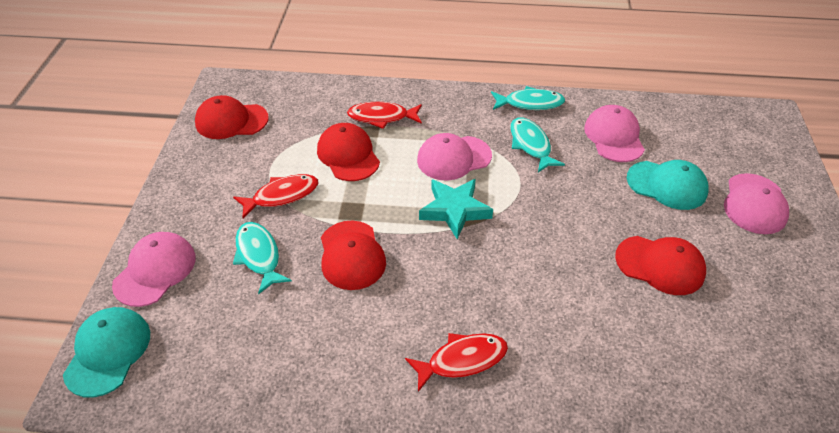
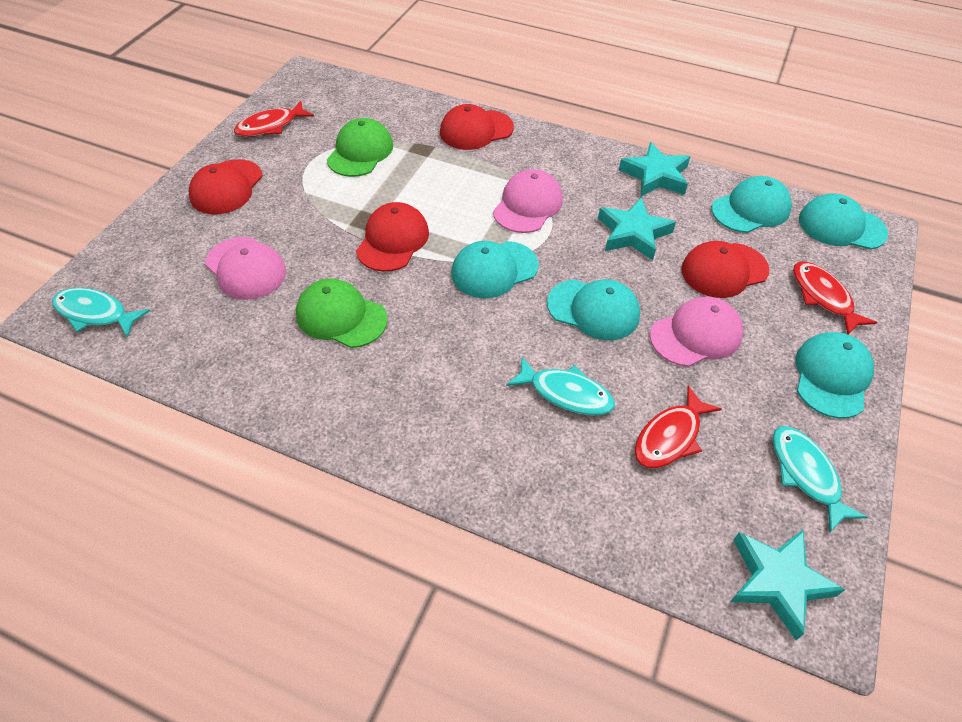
green cap: none = 0 -> [296,278,388,348] [327,118,393,177] = 2
pink cap: [112,232,196,307] [417,133,492,181] [584,105,645,162] [724,173,789,234] = 4 -> [205,237,286,300] [493,169,563,233] [650,297,743,367] = 3
turquoise cap: [63,307,150,398] [627,160,709,210] = 2 -> [451,241,539,298] [547,279,640,340] [712,176,792,233] [795,332,874,418] [799,193,888,250] = 5
turquoise star: [419,179,493,239] = 1 -> [598,198,676,260] [619,142,691,196] [730,530,845,640] = 3

